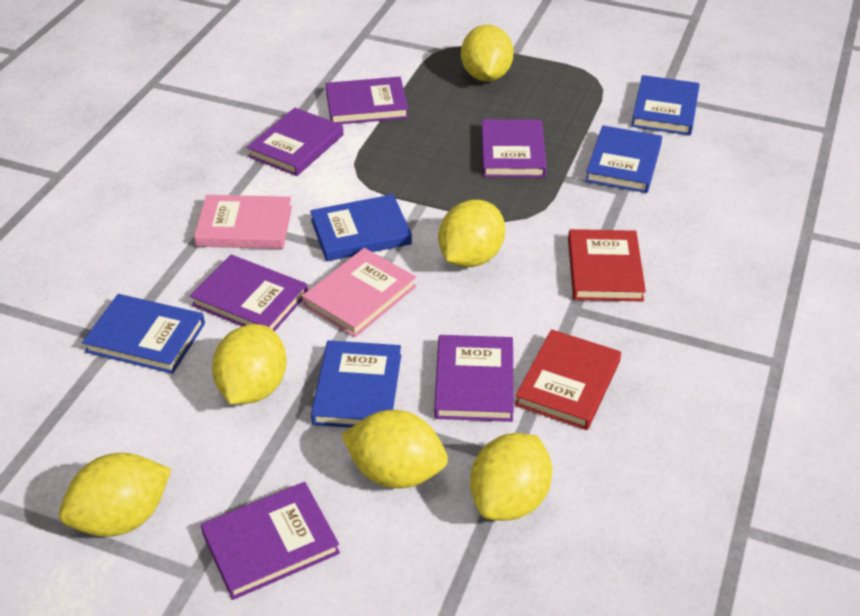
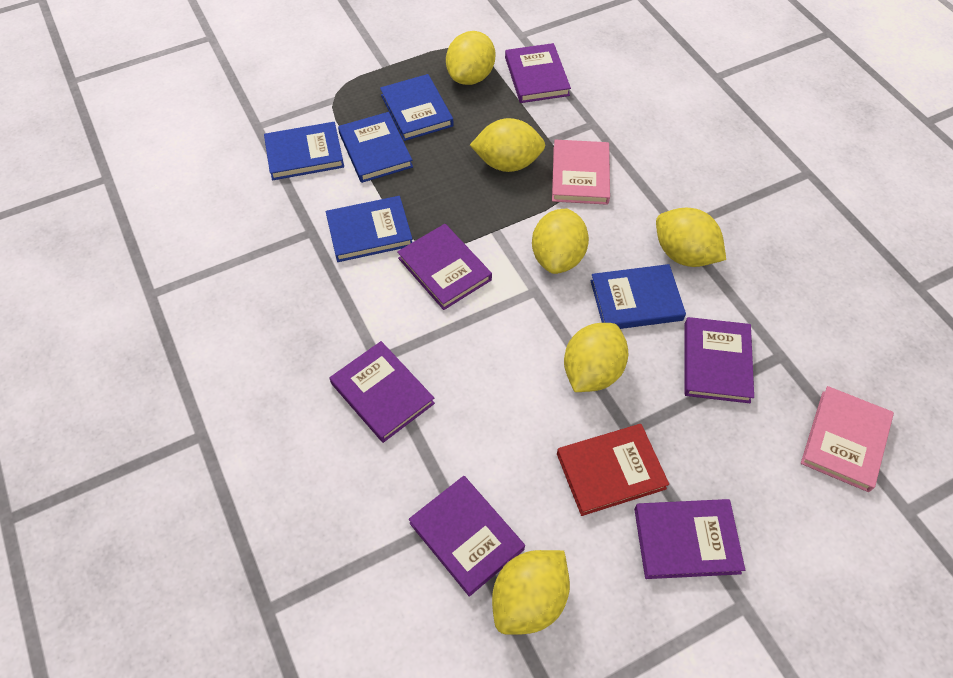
red book: [515,329,621,430] [568,229,646,301] = 2 -> [557,424,669,516] = 1

